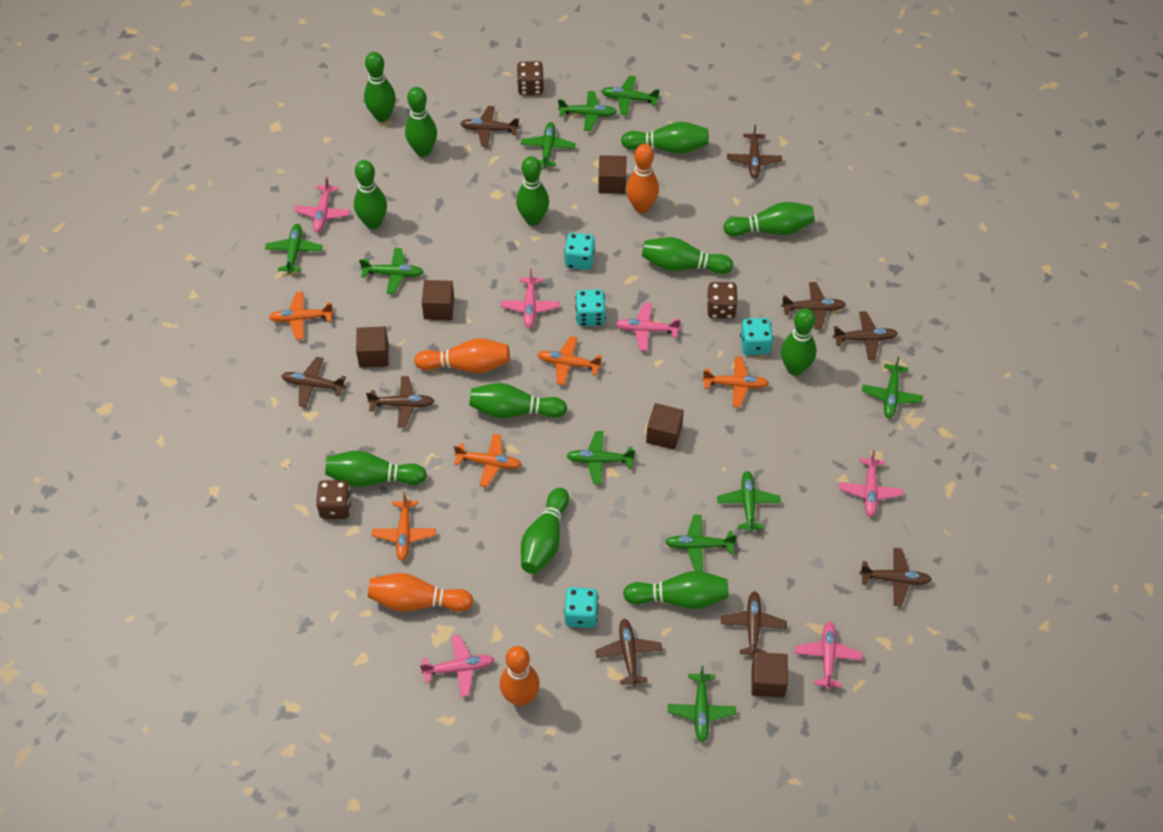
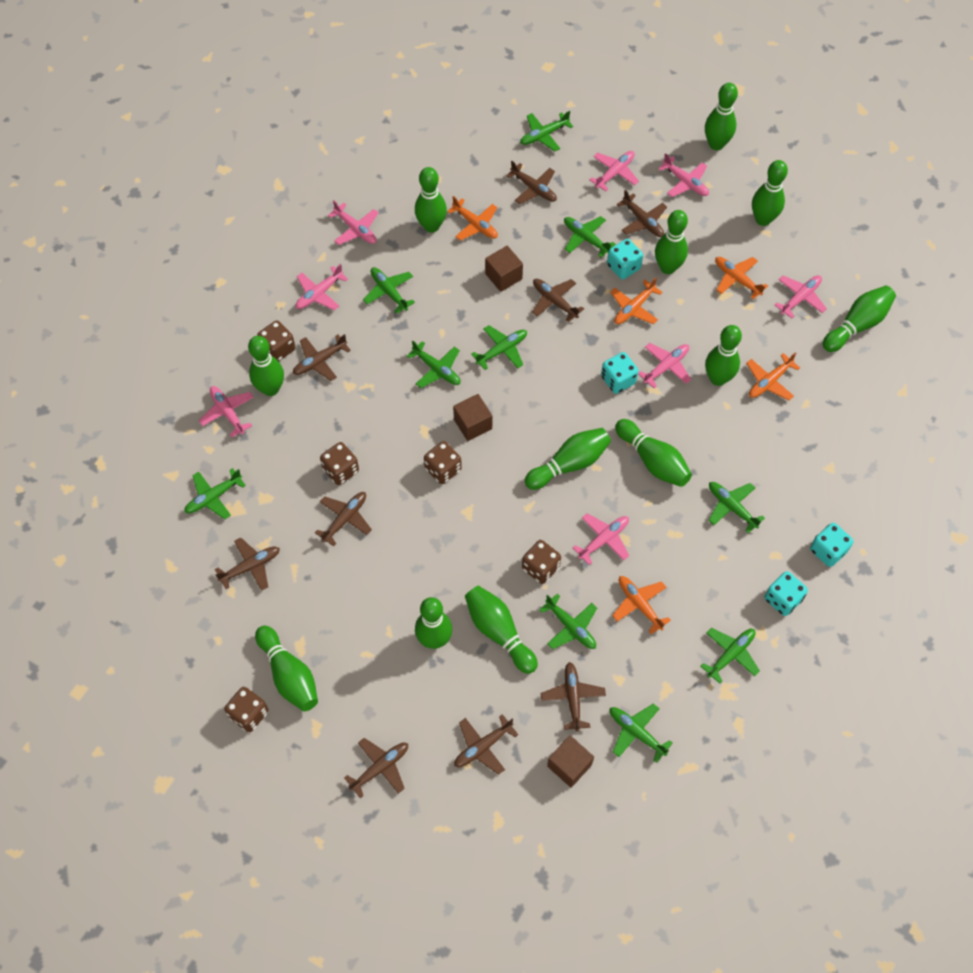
brown cube: [356,327,389,368] [422,280,454,320] [598,155,627,194] [646,403,684,450] [752,652,788,697] = 5 -> [453,394,492,441] [485,246,523,292] [547,735,594,788] = 3
brown dice: [316,480,352,519] [516,61,544,96] [707,282,738,319] = 3 -> [224,687,269,732] [257,320,296,361] [320,442,359,485] [424,441,462,484] [522,540,561,584] = 5
orange bowling pin: [368,573,474,612] [414,338,510,373] [500,646,540,706] [626,144,659,213] = 4 -> none = 0
pink plane: [294,177,351,233] [420,635,495,697] [501,268,559,328] [615,303,681,351] [795,621,862,689] [840,450,903,517] = 6 -> [199,386,254,437] [296,264,348,310] [328,200,378,245] [573,513,629,565] [589,151,639,191] [638,343,691,388] [658,153,709,197] [775,275,827,318] = 8

